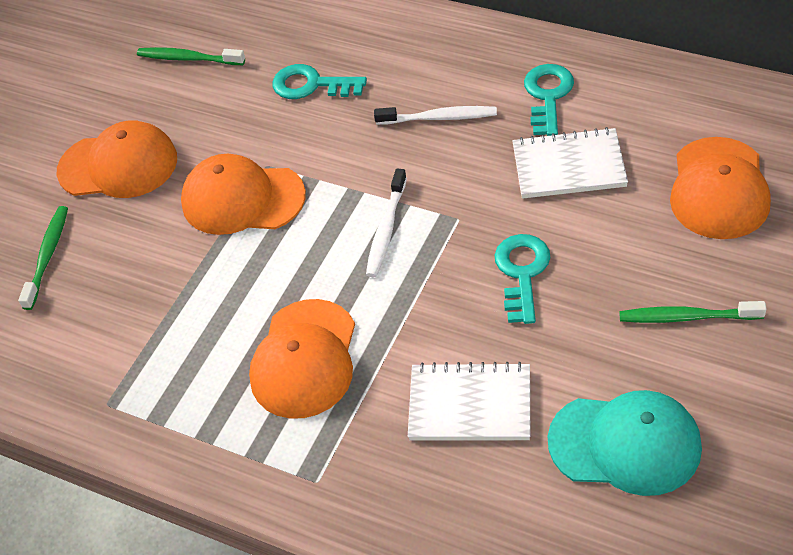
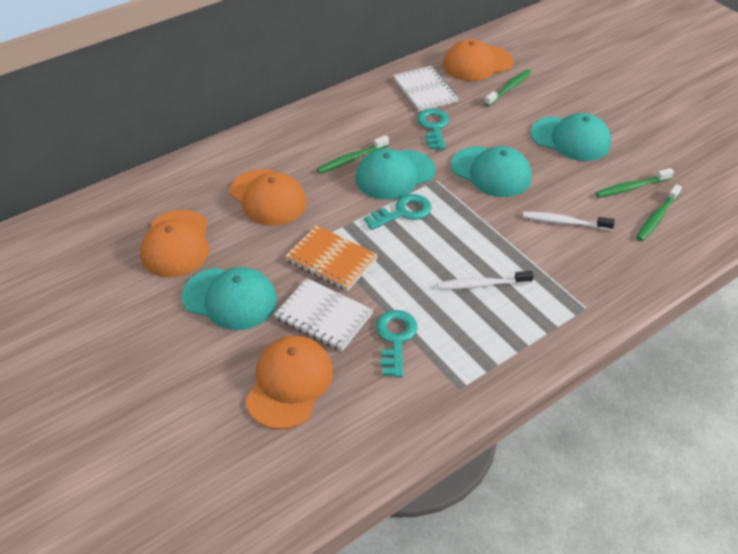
green toothbrush: [18,206,68,310] [137,47,245,65] [619,301,766,323] = 3 -> [317,135,389,174] [485,70,532,106] [595,168,674,198] [636,184,682,241] = 4
orange notebook: none = 0 -> [285,225,378,291] = 1
turquoise cap: [548,390,702,496] = 1 -> [182,267,277,330] [355,148,436,200] [451,146,532,197] [531,113,611,161] = 4

